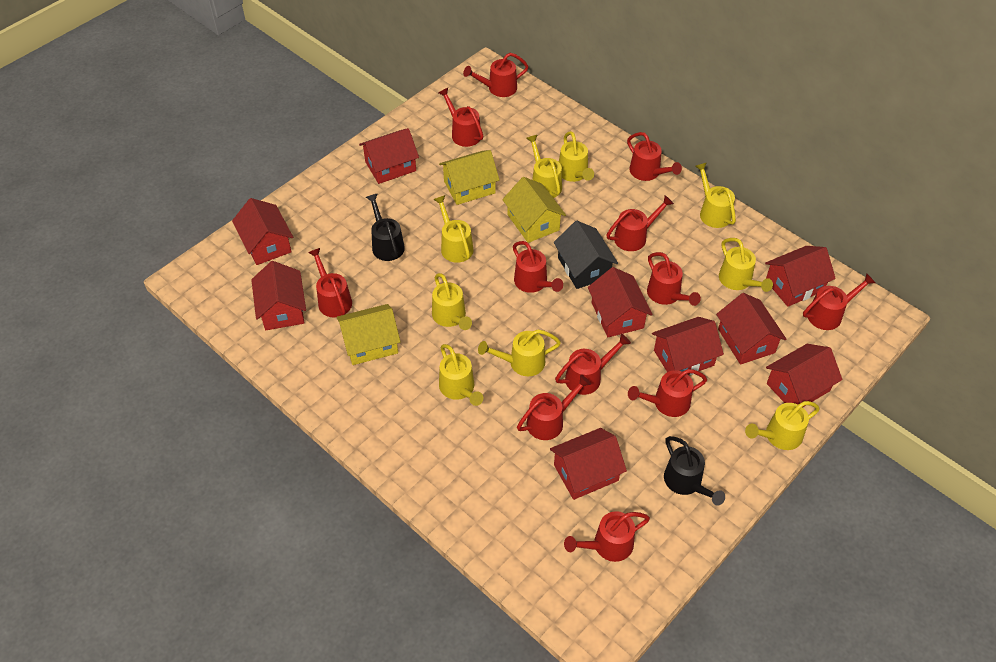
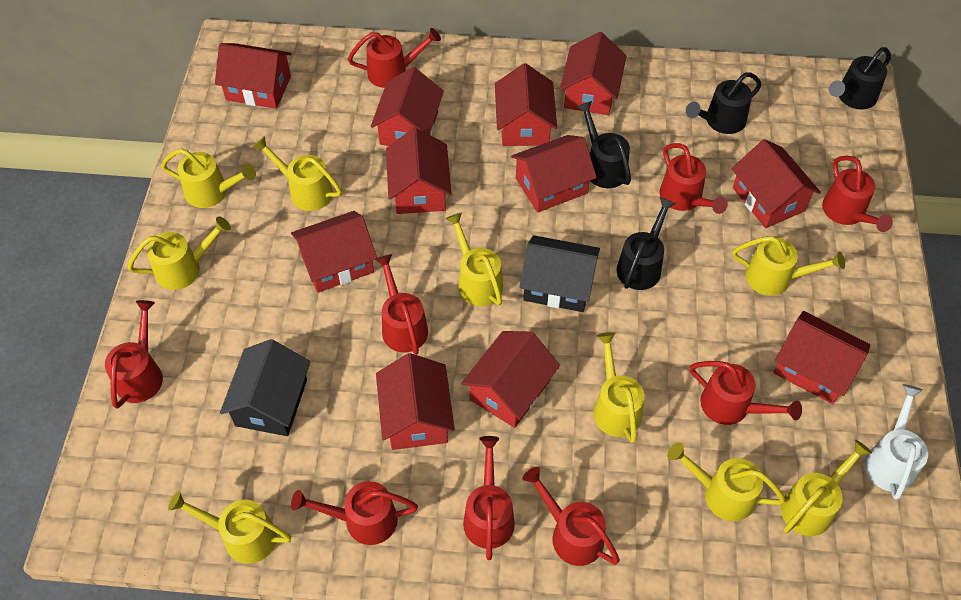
black house: [553,221,618,289] = 1 -> [220,339,310,436] [519,235,600,312] = 2
black watering can: [366,193,405,261] [664,436,725,506] = 2 -> [576,101,631,188] [616,197,676,290] [686,72,762,134] [829,47,891,109] = 4
red house: [232,198,293,265] [251,261,306,330] [359,128,419,184] [550,428,627,500] [588,267,653,337] [652,317,724,375] [716,293,787,365] [765,246,836,307] [766,344,843,407] = 9 -> [215,43,292,109] [291,211,377,293] [371,67,444,146] [376,353,455,450] [386,128,451,214] [461,331,560,428] [495,63,557,146] [511,135,597,213] [559,32,627,115] [732,139,821,228] [774,311,871,404] = 11
red watering can: [308,248,352,317] [438,88,483,147] [463,53,529,97] [513,241,563,293] [517,375,591,440] [555,334,631,395] [564,511,650,562] [606,195,674,251] [627,132,682,181] [628,369,707,417] [647,252,701,306] [803,273,875,330] = 12 -> [105,300,163,409] [291,481,418,545] [348,28,441,88] [375,254,428,355] [463,436,515,560] [522,467,620,566] [660,143,728,214] [690,361,802,425] [822,156,893,232] = 9
white watering can: none = 0 -> [864,384,928,500] = 1
yellow house: [337,304,401,365] [439,150,500,205] [502,177,566,243] = 3 -> none = 0

